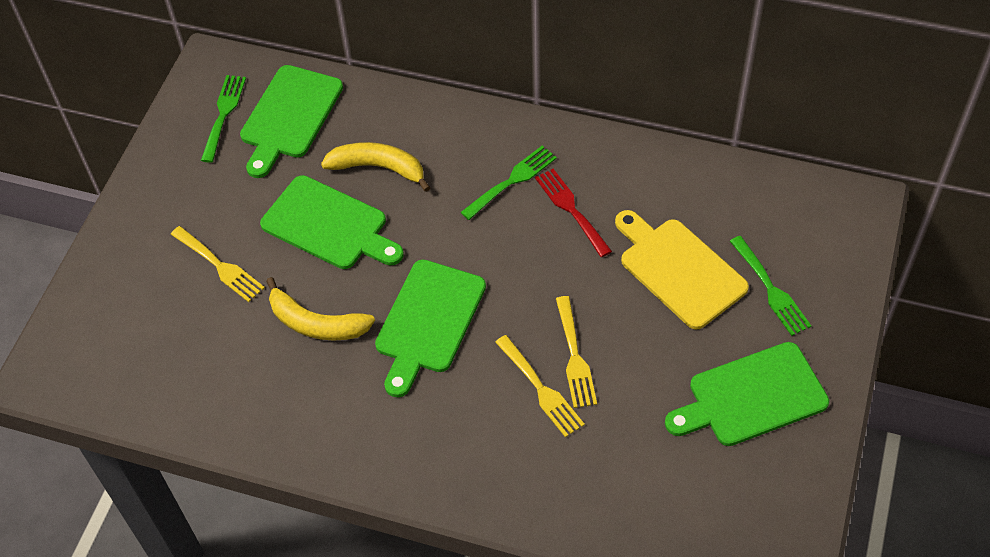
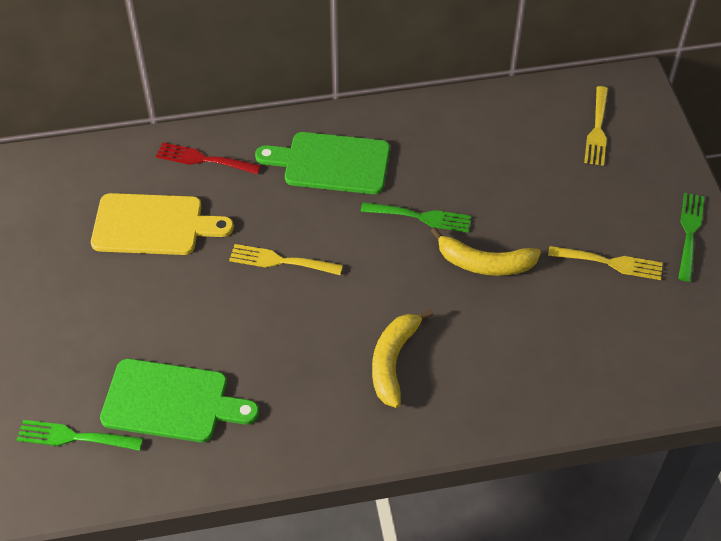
green cutting board: [240,65,343,178] [260,175,404,269] [375,259,486,397] [665,342,829,446] = 4 -> [100,359,259,442] [255,132,390,194] = 2

